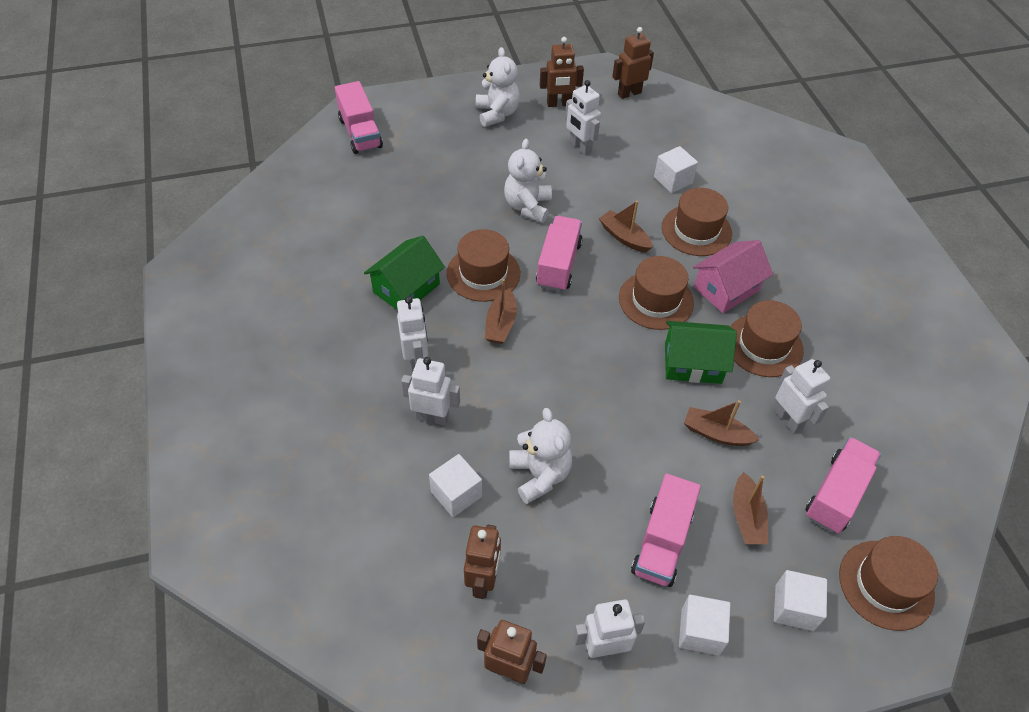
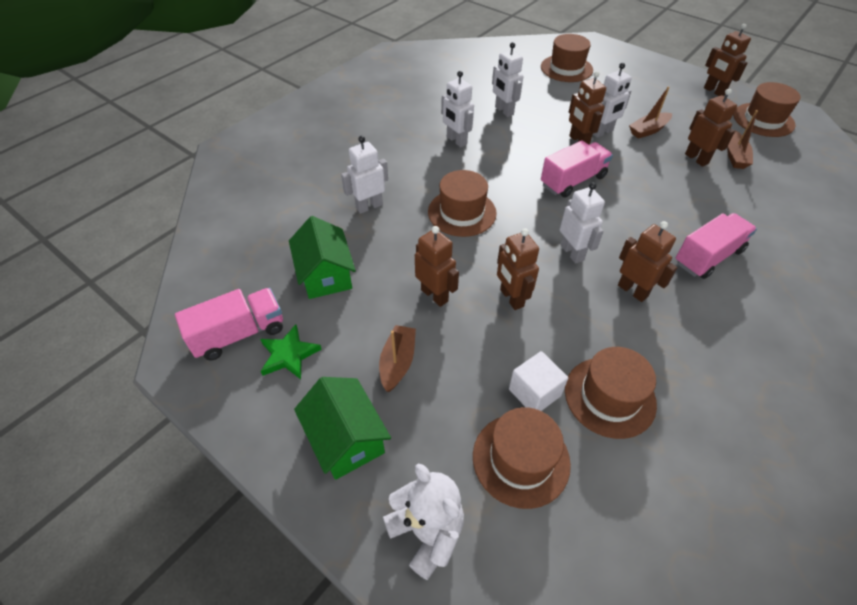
brown boat: [485,279,517,344] [599,201,652,253] [684,400,759,446] [733,472,768,544] = 4 -> [379,325,416,392] [629,87,672,139] [727,110,758,169] = 3
brown robot: [464,525,501,599] [477,620,547,684] [540,37,584,107] [612,27,654,99] = 4 -> [415,226,459,307] [497,228,539,310] [569,71,606,145] [618,221,678,302] [685,89,737,167] [704,24,751,96] = 6
green star: none = 0 -> [260,324,322,379] = 1
pink house: [693,240,773,313] = 1 -> none = 0
pink truck: [335,81,383,154] [536,216,583,292] [631,473,701,587] [806,437,881,533] = 4 -> [175,288,283,360] [541,140,613,198] [676,213,757,279] = 3
white cube: [429,454,482,517] [654,146,698,193] [679,595,730,656] [774,570,827,631] = 4 -> [509,351,568,411] = 1
white teddy bear: [476,47,520,127] [504,139,552,223] [509,408,572,504] = 3 -> [383,463,464,580] = 1

